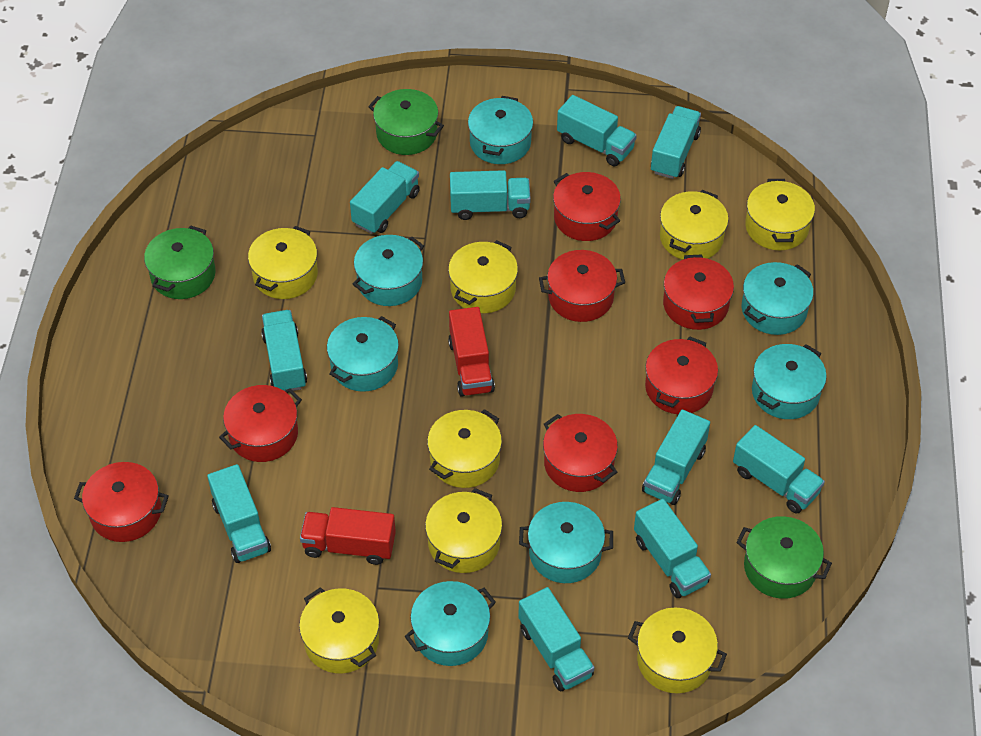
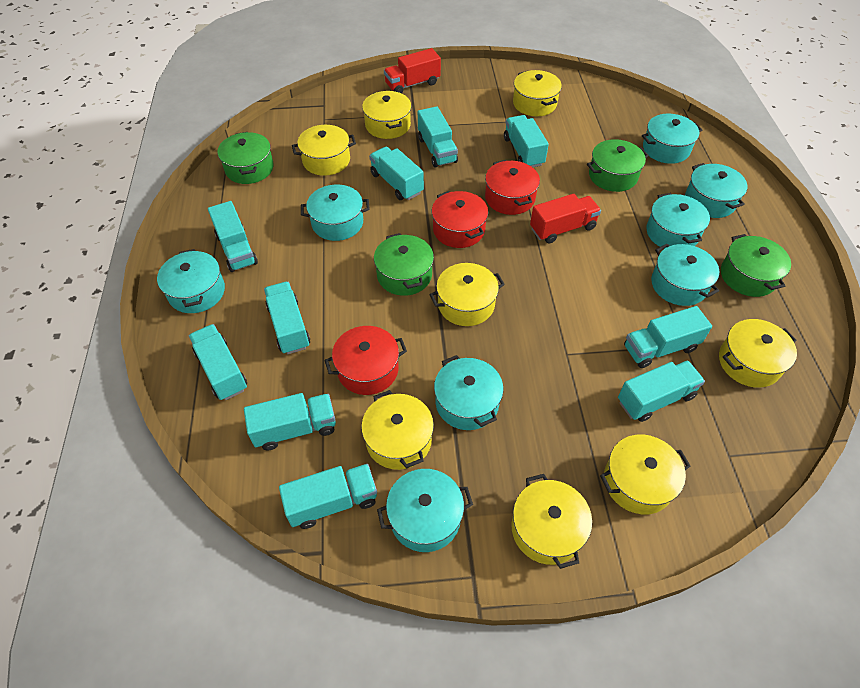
green pot: [144,226,216,299] [368,89,444,155] [736,516,832,599] = 3 -> [218,132,274,184] [374,233,434,296] [587,139,649,192] [721,234,791,297] = 4
red pot: [74,462,169,542] [219,385,302,462] [539,250,625,322] [543,414,618,492] [553,172,621,241] [645,337,718,414] [663,254,734,330] = 7 -> [324,326,407,395] [432,191,488,248] [485,160,540,215] = 3
turquoise pot: [327,316,399,392] [353,235,424,306] [405,581,496,666] [468,96,533,164] [519,502,613,583] [742,262,814,335] [752,344,827,419] = 7 -> [157,249,225,313] [301,185,370,241] [377,469,473,552] [434,355,504,430] [642,114,702,164] [646,193,710,249] [651,244,720,306] [685,163,747,218] = 8

